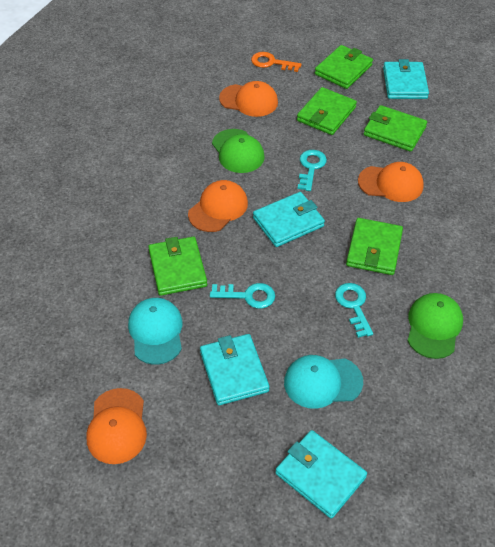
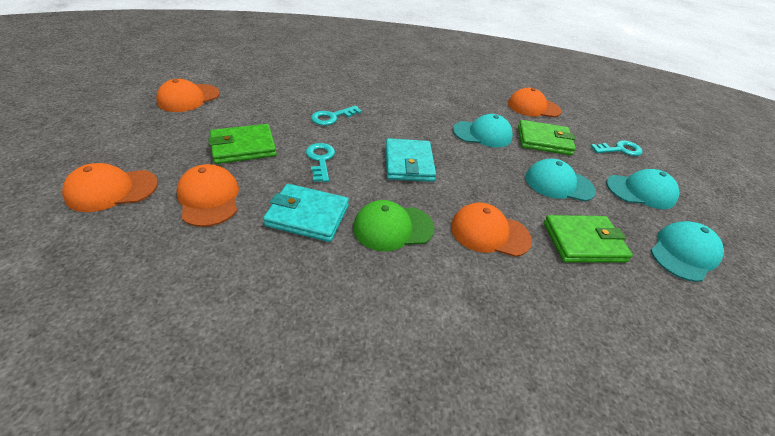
green cap: [212,129,265,173] [407,293,463,359] = 2 -> [353,200,435,251] = 1
green wallet: [148,237,207,296] [297,87,357,135] [315,45,373,89] [346,218,403,275] [364,105,427,152] = 5 -> [208,124,277,164] [518,120,576,155] [544,215,633,263] = 3
orange cap: [86,388,147,464] [188,180,248,232] [219,81,278,117] [358,162,424,202] = 4 -> [62,163,158,212] [156,79,220,112] [177,164,239,227] [451,203,532,257] [508,88,562,117] = 5
orange key: [251,52,302,72] = 1 -> none = 0
turquoise cap: [128,298,182,365] [284,355,363,409] = 2 -> [453,114,513,148] [525,159,596,201] [606,169,680,209] [650,221,724,282] = 4
turquoise wallet: [200,334,269,405] [253,192,325,247] [275,430,367,518] [383,59,429,99] = 4 -> [263,184,349,242] [386,138,436,182] = 2

